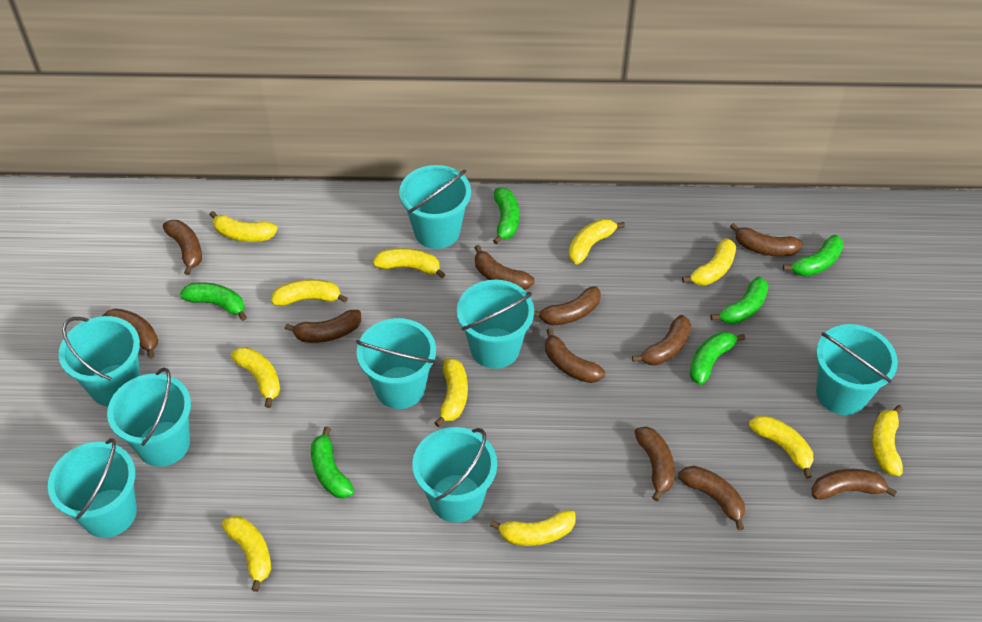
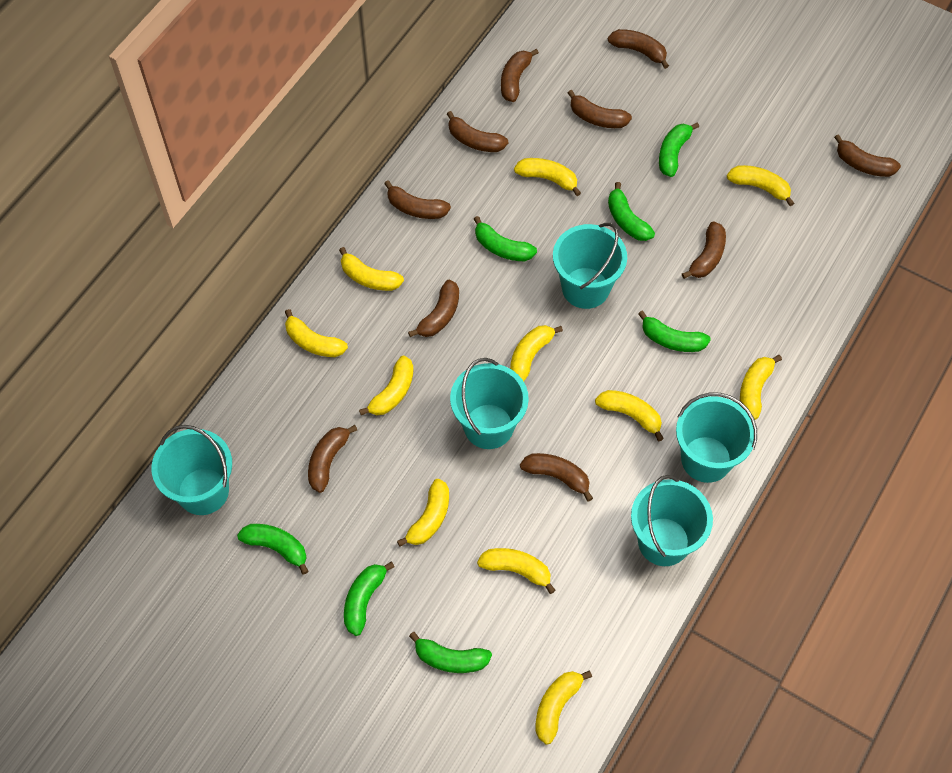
brown banana: [102,308,158,359] [163,220,202,275] [285,310,361,343] [474,245,535,290] [534,286,601,326] [545,328,605,383] [632,315,691,365] [635,426,675,501] [678,466,745,531] [730,223,803,257] [811,469,897,500] = 11 -> [308,425,357,493] [384,181,451,219] [408,280,459,337] [447,111,508,152] [501,49,539,102] [520,453,593,502] [568,90,632,128] [608,29,669,69] [682,221,726,279] [834,134,901,177] = 10
green banana: [180,282,247,321] [311,427,354,498] [493,188,519,245] [690,332,745,385] [711,277,769,324] [783,235,844,277] = 6 -> [237,524,309,575] [344,561,394,636] [409,632,492,673] [474,216,537,261] [608,182,655,241] [638,311,711,352] [659,122,699,177] = 7
turquoise bucket: [48,438,137,538] [59,316,140,407] [107,368,191,467] [356,318,436,409] [399,165,471,249] [412,427,497,523] [457,280,534,369] [816,324,898,415] = 8 -> [152,425,232,515] [450,358,529,449] [553,223,627,309] [631,475,713,566] [676,392,757,483] = 5

